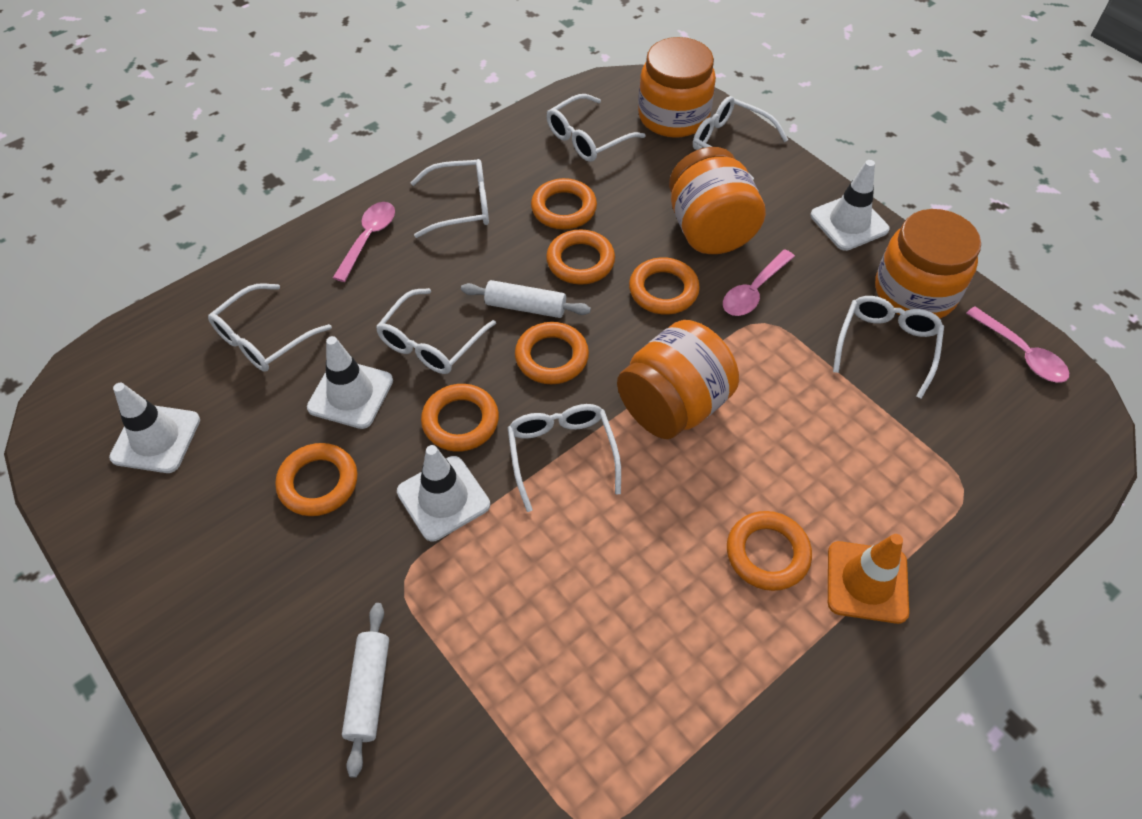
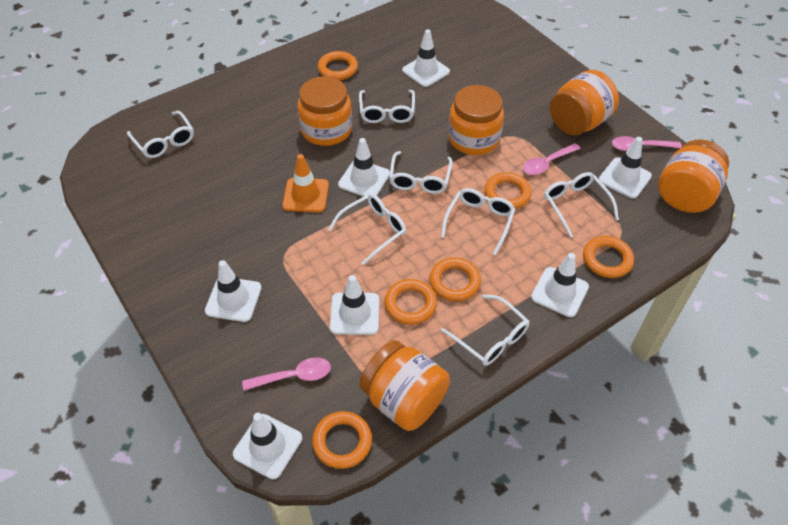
orange jar: [617,320,739,439] [638,37,716,138] [669,147,766,254] [875,209,981,318] = 4 -> [298,76,352,146] [359,340,450,431] [448,85,504,155] [550,70,619,135] [658,139,729,213] = 5
orange ring: [275,443,357,516] [421,384,499,452] [515,322,589,384] [531,178,597,230] [546,229,615,285] [629,257,700,315] [727,511,812,591] = 7 -> [312,411,372,469] [318,51,358,80] [385,279,437,325] [429,257,481,301] [484,172,532,209] [583,236,634,278] = 6
white rolling pin: [342,603,389,778] [461,280,591,318] = 2 -> none = 0
white traffic cone: [109,383,200,473] [307,336,393,429] [397,445,490,541] [810,160,890,251] = 4 -> [205,260,262,322] [233,413,302,479] [330,275,379,335] [338,138,390,197] [402,29,450,87] [531,253,589,317] [599,137,652,198] = 7

